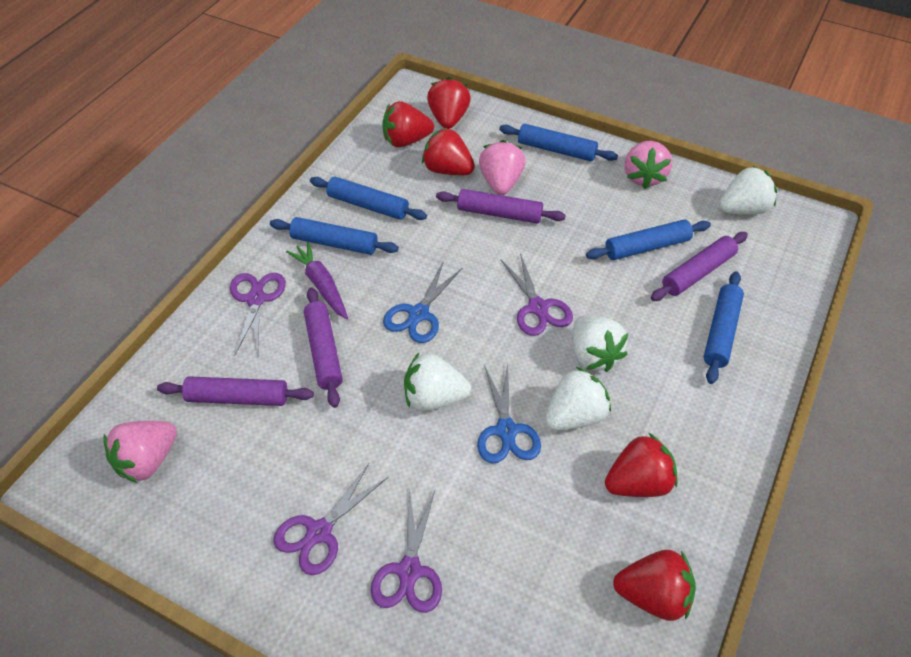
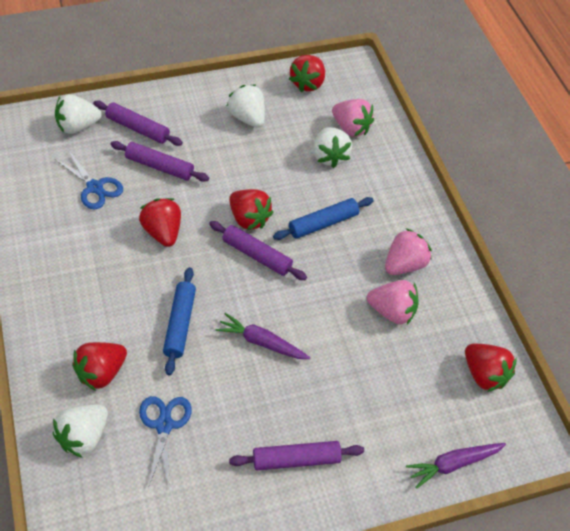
blue rolling pin: [270,217,399,255] [310,177,427,220] [499,124,618,161] [586,219,711,260] [703,271,744,384] = 5 -> [163,267,196,375] [273,197,374,240] = 2
purple carrot: [286,241,348,319] = 1 -> [215,313,310,359] [406,443,506,489] = 2
purple scissors: [230,273,286,356] [273,464,388,575] [371,488,442,613] [500,253,573,336] = 4 -> none = 0

